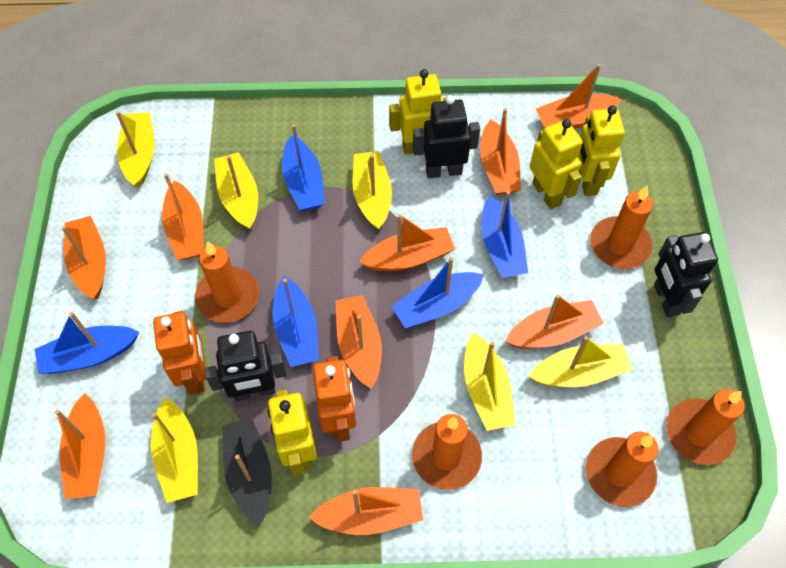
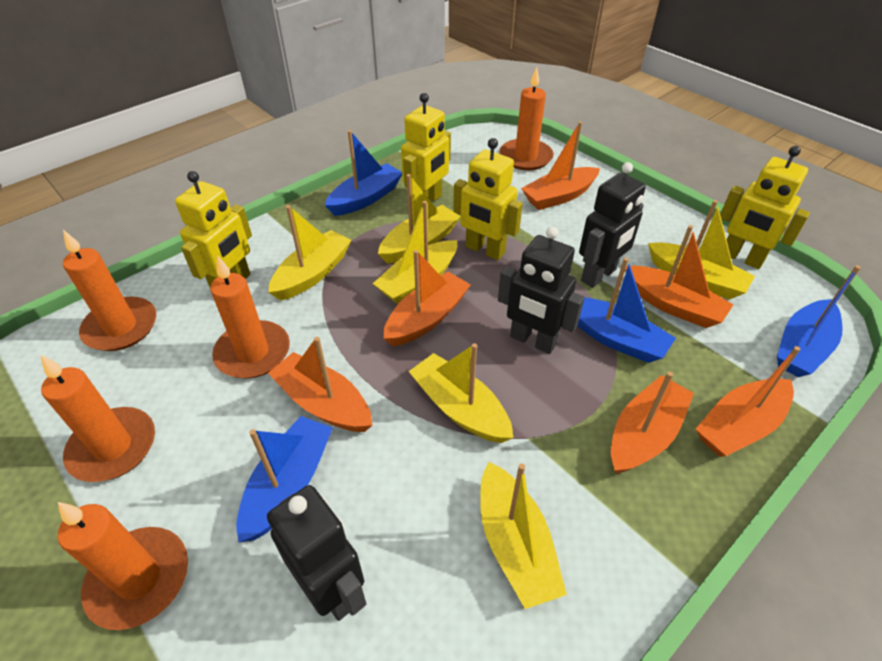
black boat: [222,418,272,526] = 1 -> none = 0
blue boat: [35,312,139,374] [272,276,319,367] [282,124,325,211] [391,257,484,328] [481,191,528,278] = 5 -> [236,416,333,542] [325,130,402,216] [578,258,676,363] [777,265,861,377] = 4
orange boat: [55,393,106,500] [62,216,106,299] [162,173,204,260] [309,487,423,535] [335,295,382,388] [359,214,455,271] [480,108,521,195] [505,294,604,349] [536,64,621,129] = 9 -> [268,337,372,432] [383,250,471,346] [521,121,600,210] [611,372,694,474] [625,225,734,328] [695,346,800,457] = 6
orange robot: [153,311,206,395] [313,356,356,441] = 2 -> none = 0

